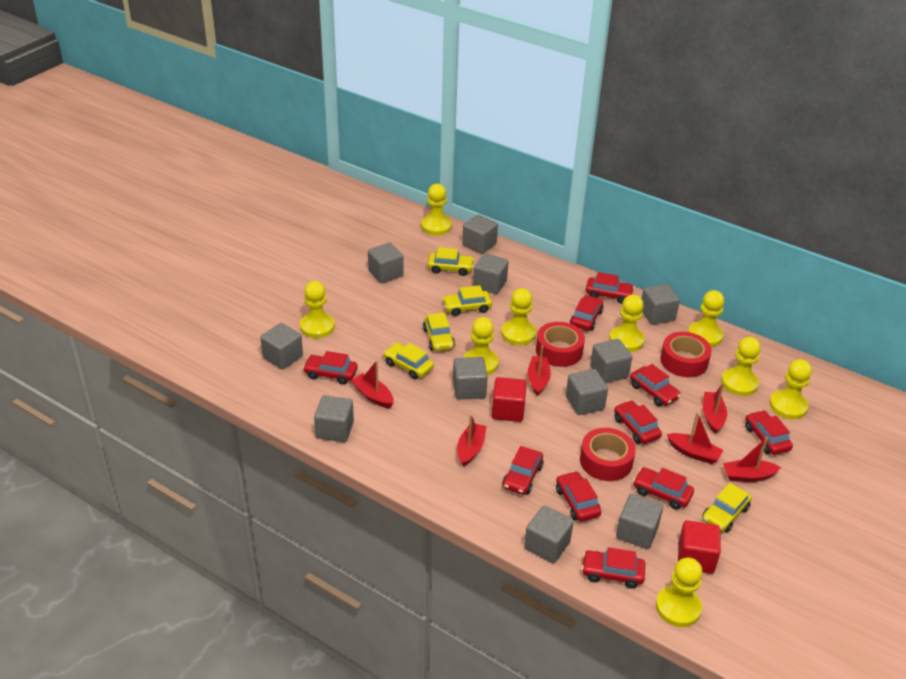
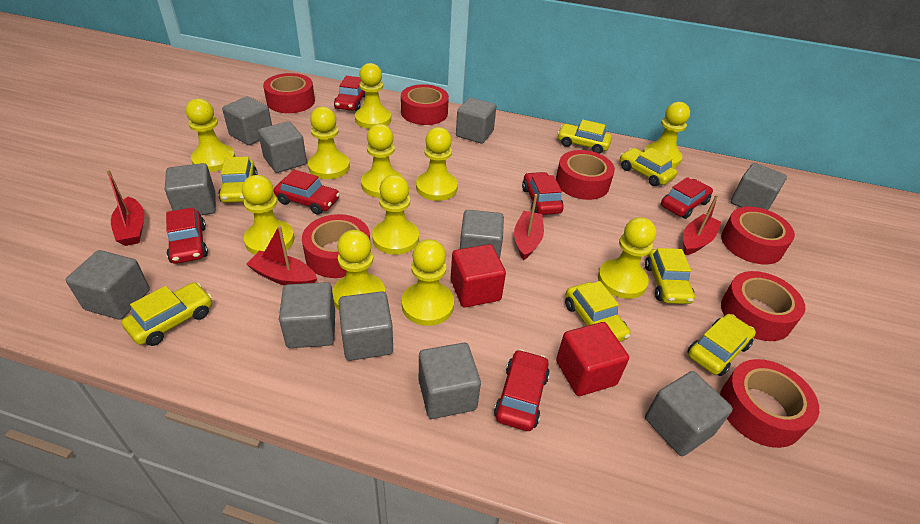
red boat: [351,361,394,408] [457,415,487,467] [527,346,551,396] [667,412,723,464] [703,383,727,434] [723,437,781,482] = 6 -> [107,170,145,246] [246,226,317,285] [514,194,544,260] [683,194,721,255] = 4
red car: [303,351,358,384] [502,446,543,495] [556,471,601,522] [570,295,604,331] [581,547,645,589] [586,272,634,304] [614,400,662,444] [630,364,681,406] [633,467,694,509] [745,410,793,455] = 10 -> [166,207,208,264] [274,170,340,215] [334,76,365,111] [494,349,550,431] [522,172,564,215] [661,177,713,219] = 6
red tape: [536,322,585,367] [580,428,636,481] [660,332,712,377] = 3 -> [263,73,315,113] [302,214,370,278] [401,84,449,125] [556,150,615,200] [720,359,819,448] [721,207,795,264] [721,271,805,341] = 7
yellow car: [384,343,434,379] [423,312,455,351] [428,247,475,276] [442,285,492,316] [702,483,752,533] = 5 -> [122,282,212,346] [218,157,258,203] [557,120,612,154] [565,281,630,342] [620,148,677,186] [645,248,695,304] [687,314,756,376] = 7
yellow pawn: [300,281,335,338] [421,184,452,235] [463,317,499,375] [501,288,536,345] [609,295,645,352] [656,558,703,627] [688,290,724,347] [721,337,761,396] [769,359,812,419] = 9 -> [186,99,235,172] [242,175,294,255] [308,107,350,179] [332,230,385,310] [355,63,391,129] [361,124,402,198] [372,175,419,255] [402,239,454,326] [416,127,458,201] [598,217,656,299] [643,102,690,168] = 11

